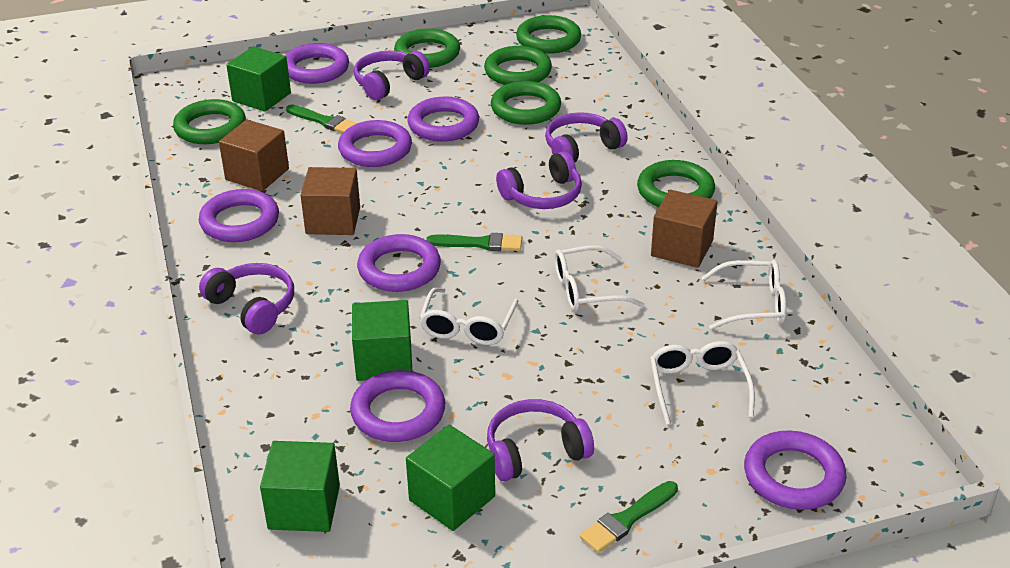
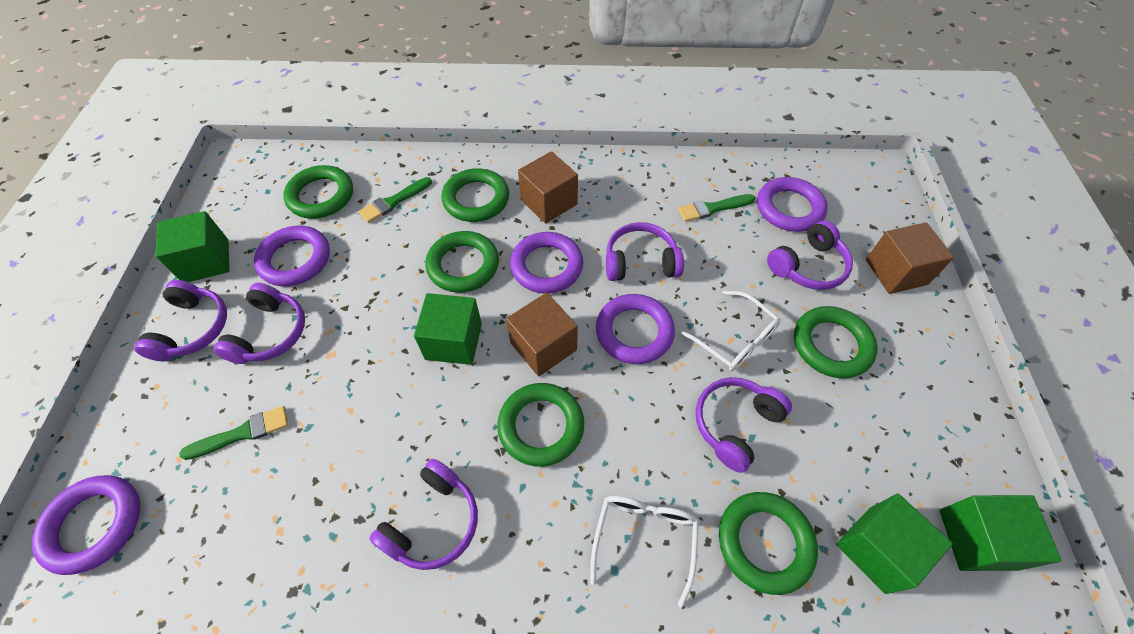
purple headphones: [199,263,294,335] [354,51,430,100] [487,399,594,481] [496,151,582,209] [545,112,627,162] = 5 -> [134,280,227,361] [213,283,305,364] [369,459,478,570] [606,222,684,281] [696,377,792,473] [767,220,853,290] = 6
purple ring: [199,189,279,242] [285,43,349,84] [338,120,412,167] [350,370,445,442] [357,234,441,292] [407,97,479,142] [744,430,847,510] = 7 -> [32,475,140,575] [254,226,330,286] [510,232,583,294] [596,294,675,364] [757,177,828,232] = 5
white glasses: [419,287,518,345] [554,245,645,311] [650,341,755,425] [701,260,787,330] = 4 -> [591,496,699,608] [678,291,781,371] = 2

